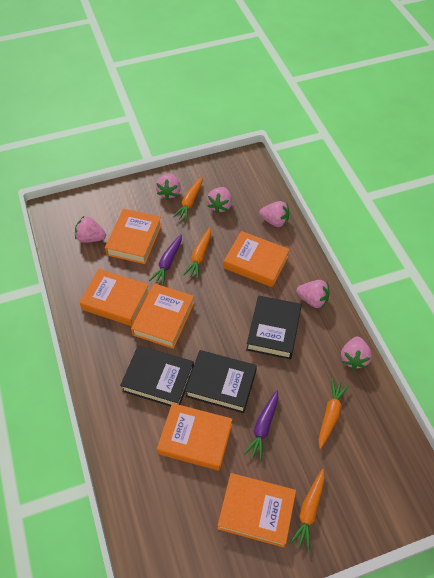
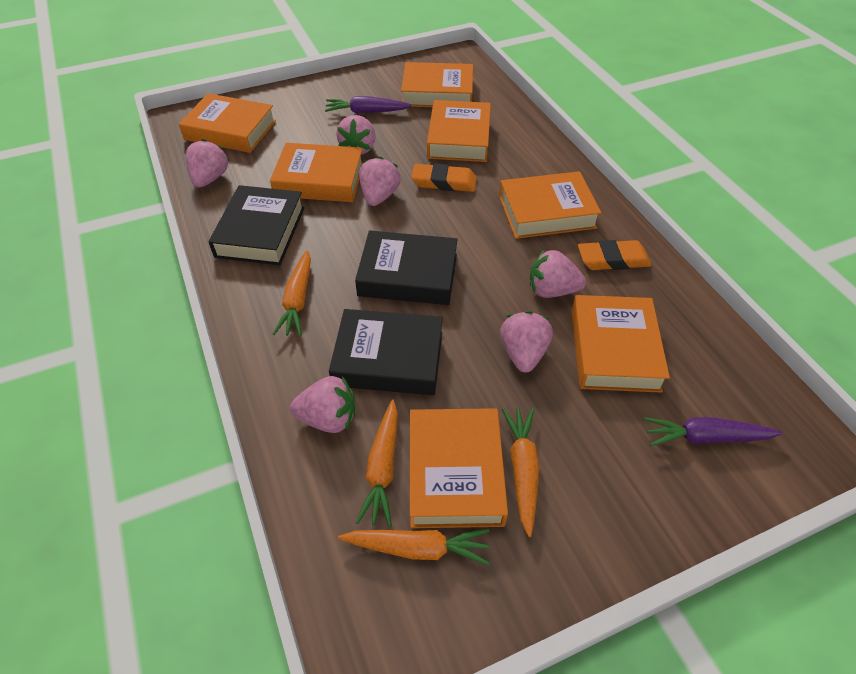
orange book: [79,269,149,326] [105,209,162,264] [131,283,194,349] [157,403,232,471] [218,473,296,547] [224,231,290,287] = 6 -> [179,93,276,153] [270,143,363,202] [401,62,473,107] [410,408,508,528] [427,100,491,162] [499,171,601,239] [571,295,670,393] = 7
orange eraser: none = 0 -> [411,164,477,192] [578,240,651,270] = 2

